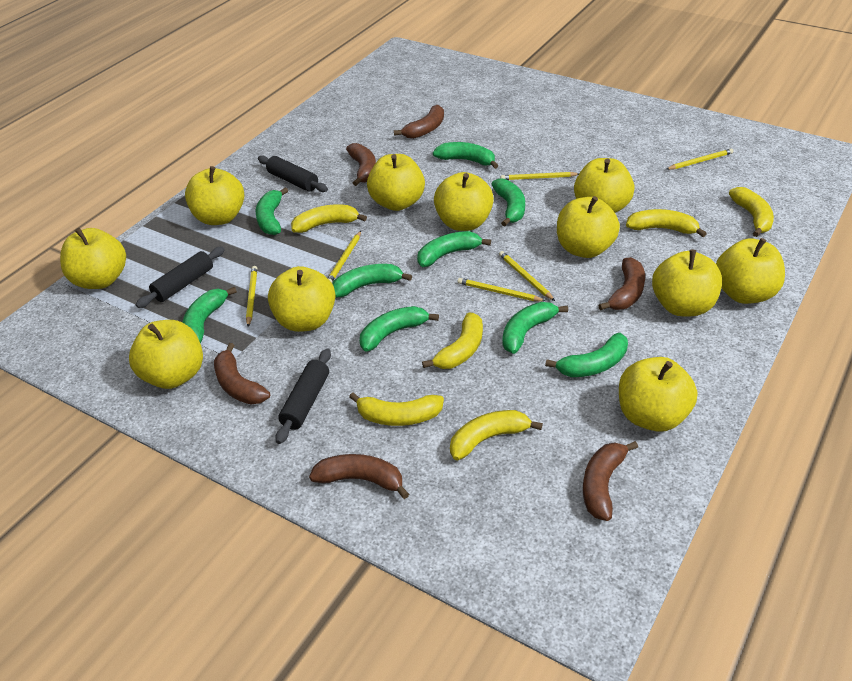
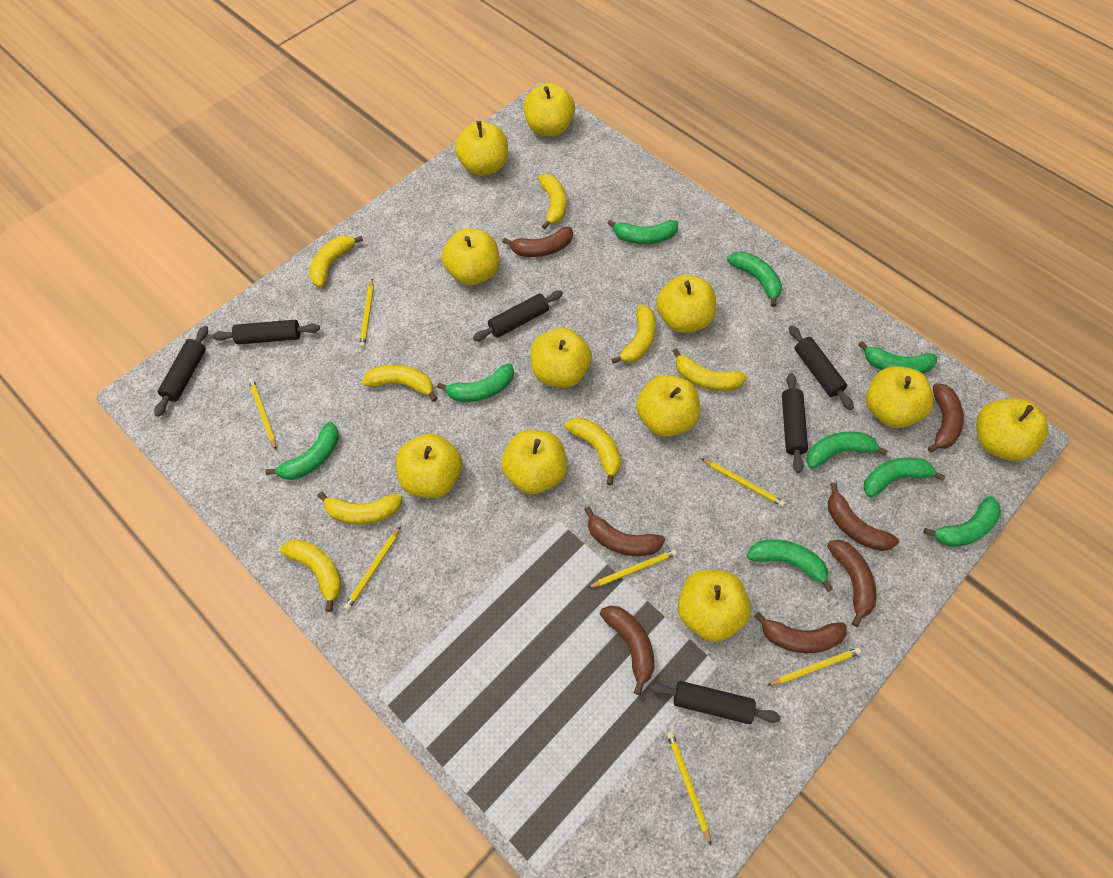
black rolling pin: [136,247,225,308] [258,155,328,192] [276,348,331,444] = 3 -> [154,326,208,417] [212,320,320,345] [473,291,563,341] [649,681,781,724] [782,373,808,473] [789,325,854,410] = 6
brown banana: [214,343,270,404] [309,454,409,499] [346,143,376,186] [394,105,444,139] [583,441,638,521] [598,257,645,310] = 6 -> [503,227,573,257] [584,506,665,556] [600,605,654,695] [754,612,847,653] [827,540,877,627] [828,483,899,551] [928,383,964,453] = 7
yellow banana: [291,204,367,233] [349,393,444,426] [422,313,483,369] [450,410,543,460] [626,209,707,237] [729,187,774,237] = 6 -> [280,539,342,612] [309,235,363,287] [318,492,402,525] [362,365,438,402] [538,174,566,229] [565,417,621,486] [611,304,656,364] [672,348,747,391] = 8
yellow pencil: [246,266,257,327] [328,231,361,283] [458,278,545,302] [499,251,555,301] [501,172,579,180] [666,148,733,170] = 6 -> [248,378,276,450] [344,526,401,610] [359,279,374,348] [588,550,677,588] [667,731,711,845] [701,458,785,507] [767,648,861,686] = 7

